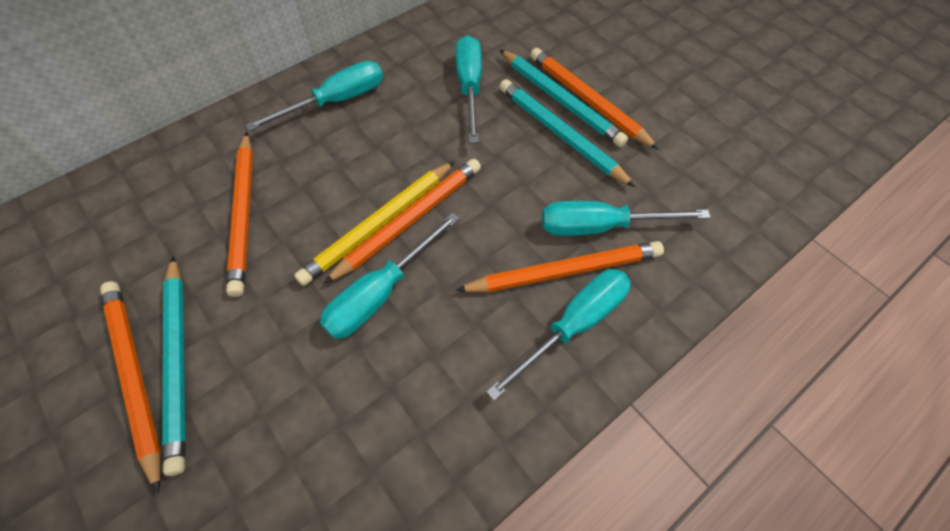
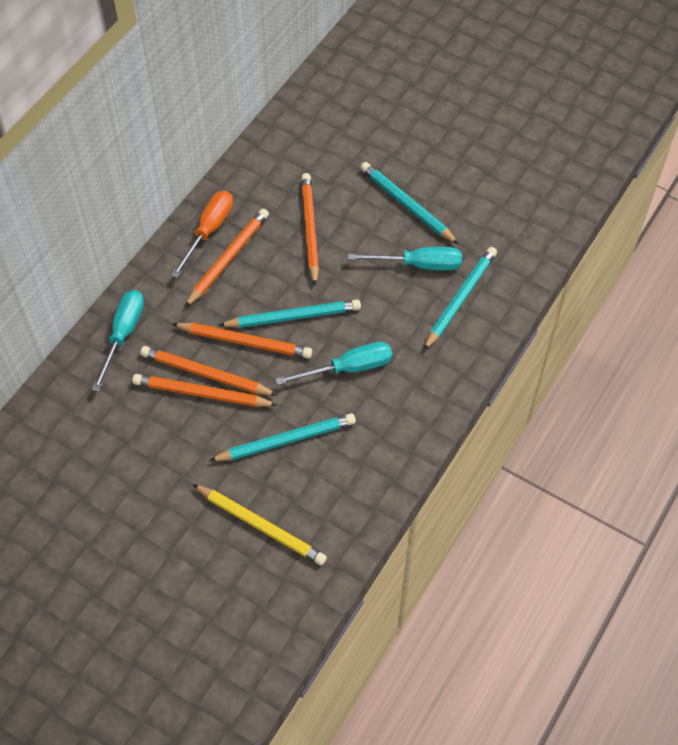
orange screwdriver: none = 0 -> [171,191,233,278] = 1
turquoise pencil: [162,256,186,476] [499,79,636,187] [500,50,628,147] = 3 -> [209,413,356,461] [218,299,361,328] [360,162,459,244] [423,247,497,351] = 4
turquoise screwdriver: [246,61,383,131] [320,212,460,339] [456,35,482,143] [486,269,631,401] [542,201,711,236] = 5 -> [92,290,144,392] [275,342,392,385] [348,247,462,270] = 3

